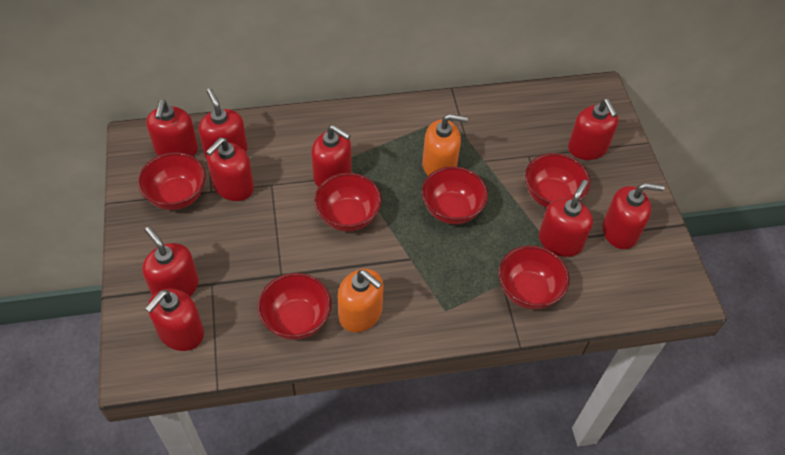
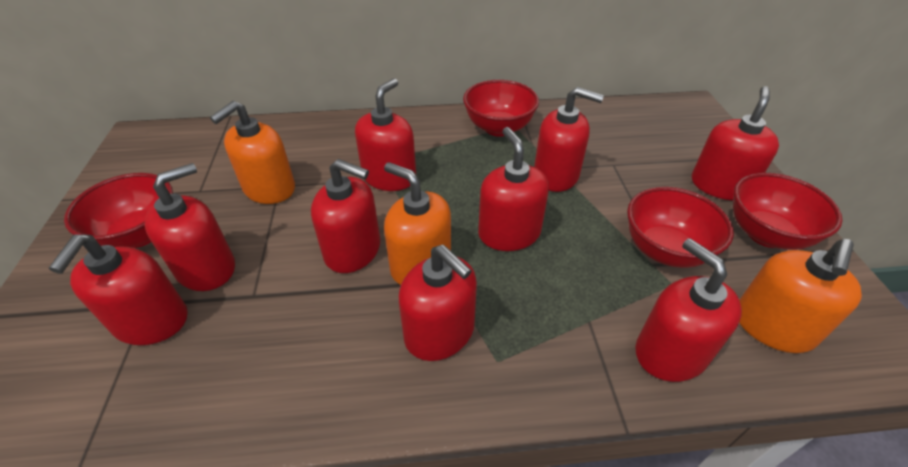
orange soap dispenser: [338,269,383,332] [422,114,468,176] = 2 -> [210,101,295,204] [384,162,451,285] [739,239,862,353] = 3
red bowl: [138,152,206,210] [258,273,331,340] [314,173,382,232] [422,166,488,225] [499,246,570,309] [525,153,590,208] = 6 -> [64,173,173,248] [463,80,539,137] [627,187,734,268] [733,173,843,250] = 4

